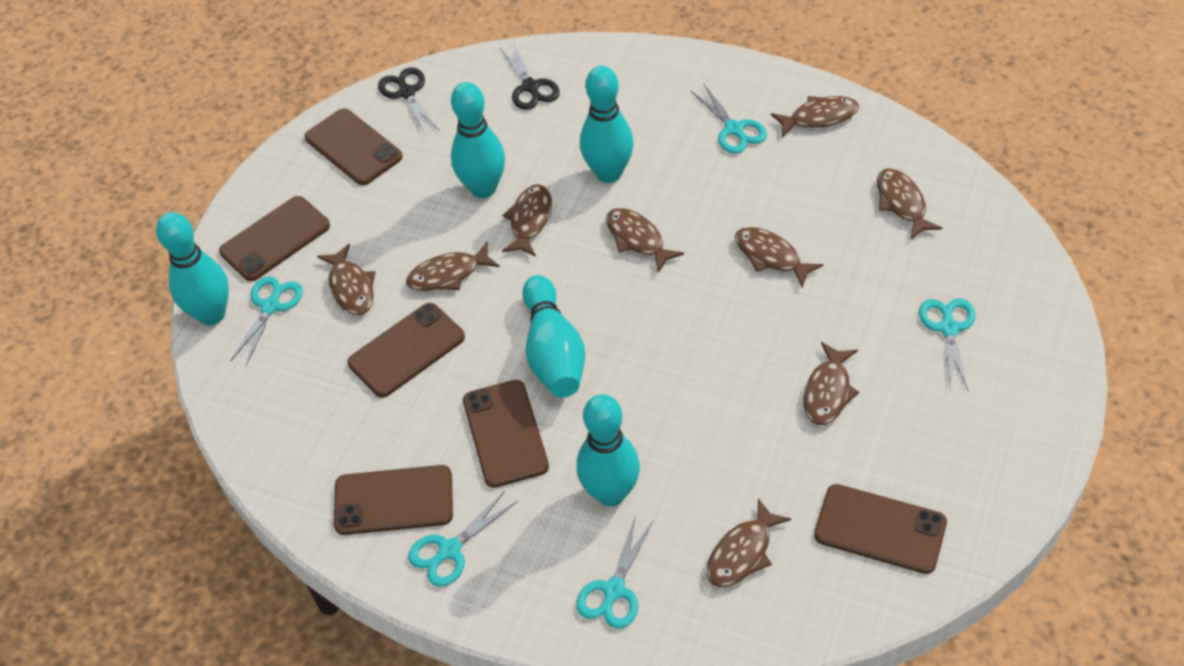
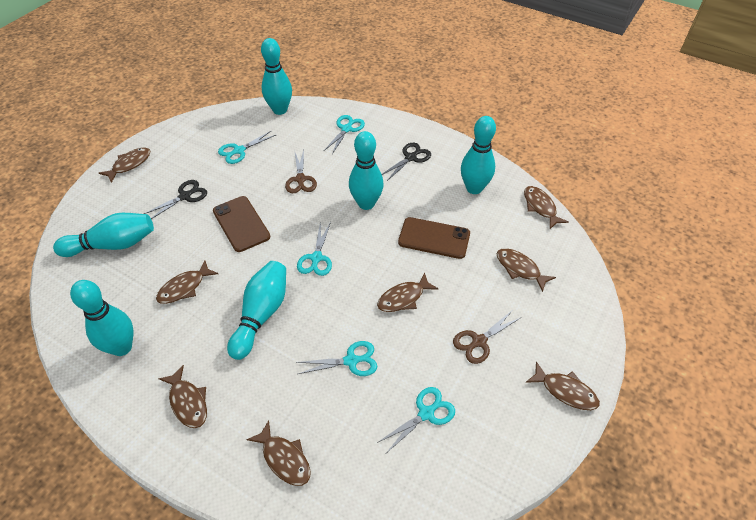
brown fish: [317,244,375,315] [406,242,500,291] [502,184,552,256] [606,208,684,273] [707,498,791,587] [735,227,823,288] [771,96,859,137] [804,342,859,425] [877,168,942,240] = 9 -> [99,147,150,183] [156,260,218,304] [159,365,207,428] [246,420,311,486] [377,272,438,312] [496,248,556,292] [524,186,568,229] [526,361,600,410] = 8
brown phone: [219,196,330,281] [305,108,403,185] [334,465,453,535] [348,303,465,398] [463,380,549,488] [814,484,947,574] = 6 -> [213,196,270,252] [398,217,470,259] = 2
brown scissors: none = 0 -> [285,150,317,193] [453,310,522,364] = 2
turquoise bowling pin: [156,212,229,326] [451,82,505,198] [522,275,585,398] [576,394,640,506] [580,66,634,183] = 5 -> [53,213,154,257] [70,280,134,356] [227,261,286,360] [261,38,292,115] [349,131,384,210] [461,116,496,194] = 6

